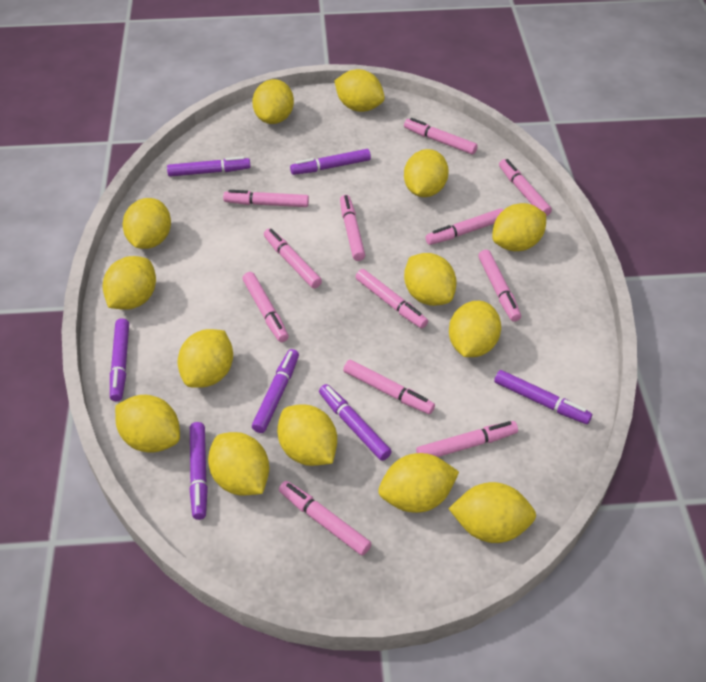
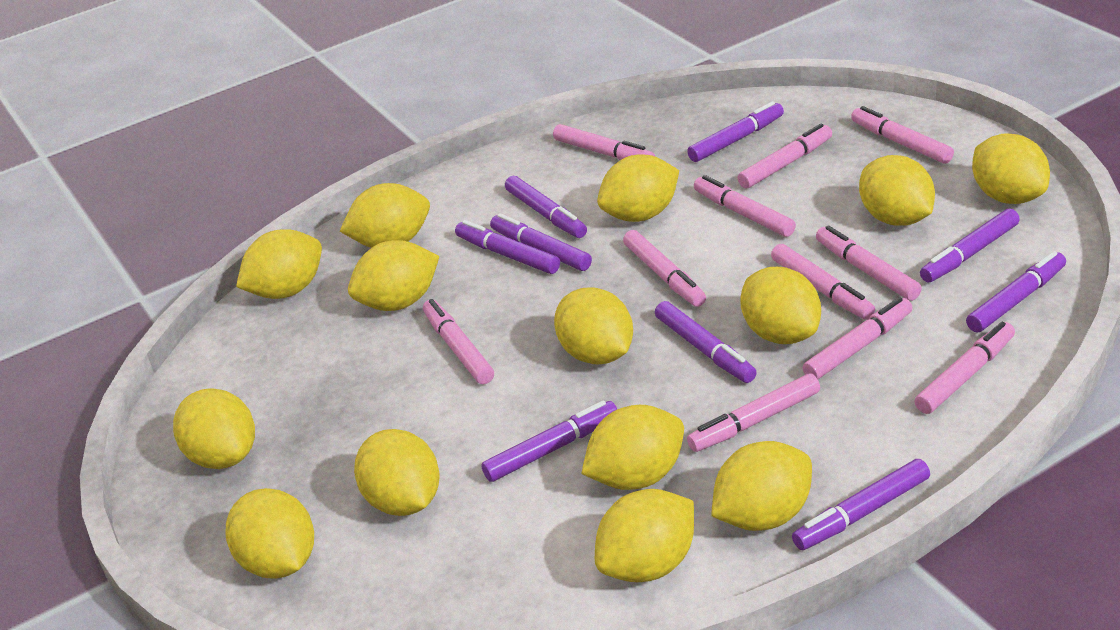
pink marker: [223,190,309,207] [242,272,289,342] [264,228,322,288] [279,481,371,555] [340,195,365,261] [343,360,435,414] [356,269,428,328] [404,118,478,155] [416,421,518,457] [426,209,503,245] [478,250,521,322] [499,159,552,216] = 12 -> [423,299,494,384] [553,124,655,160] [623,230,706,307] [687,374,820,452] [694,175,796,237] [738,124,832,189] [771,244,875,320] [803,297,912,379] [816,225,922,301] [851,106,954,164] [914,322,1015,414] = 11
purple marker: [110,318,129,401] [167,156,251,177] [190,422,208,520] [252,349,299,433] [290,149,371,175] [319,384,392,461] [494,370,592,424] = 7 -> [455,220,560,274] [481,400,617,482] [490,213,592,271] [505,176,587,238] [655,301,757,383] [687,101,784,162] [792,459,930,550] [920,209,1020,282] [966,251,1066,333] = 9

